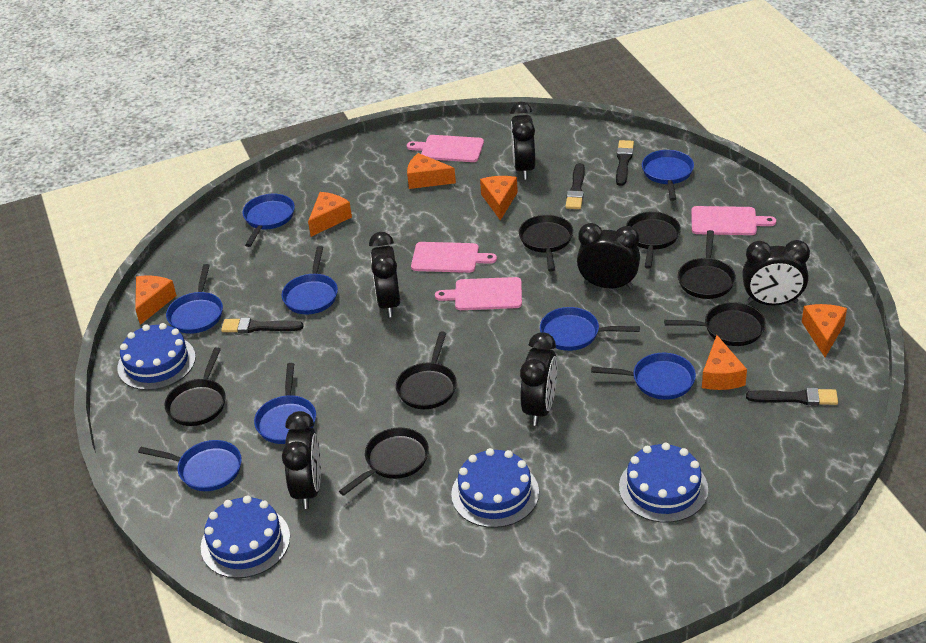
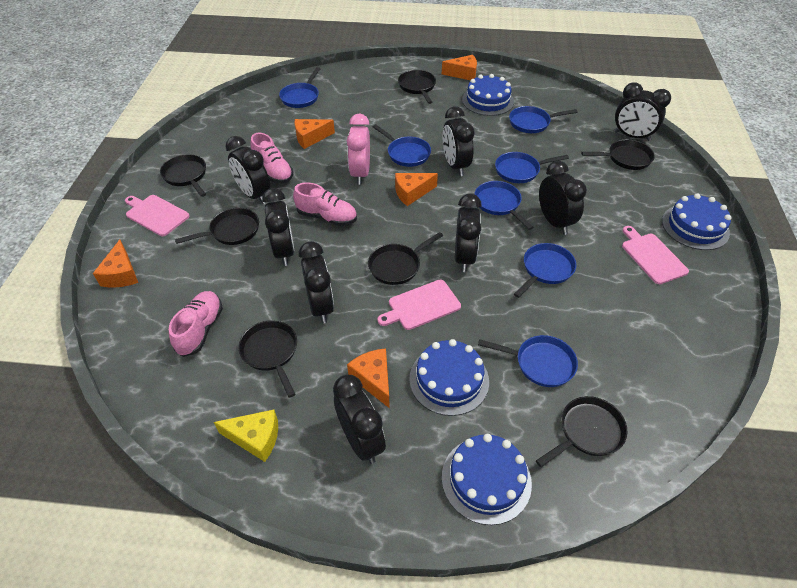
black brush: [221,318,303,333] [565,163,585,209] [616,140,634,186] [746,388,838,405] = 4 -> none = 0
black clock: [282,411,321,509] [369,232,400,317] [510,102,535,180] [520,332,557,426] [577,223,640,288] [742,240,810,306] = 6 -> [225,136,270,204] [262,188,294,266] [299,241,334,324] [333,375,386,464] [443,106,475,176] [455,194,482,272] [539,161,587,235] [614,82,671,141] = 8
blue pan: [138,440,242,491] [166,264,223,334] [242,194,295,247] [254,363,316,444] [282,246,338,314] [540,307,640,351] [591,353,696,400] [642,150,694,201] = 8 -> [279,67,320,108] [373,124,431,167] [474,181,534,230] [478,335,578,387] [495,152,569,183] [509,106,578,133] [514,243,576,298] = 7
orange cheese: [135,276,177,325] [308,192,352,237] [407,153,456,189] [480,176,518,221] [702,335,747,390] [802,304,847,357] = 6 -> [93,240,138,288] [294,119,335,149] [347,348,390,408] [395,173,438,206] [442,55,477,80] = 5
pink clock: none = 0 -> [347,113,370,185] = 1
pink cutting board: [407,135,484,162] [411,242,497,273] [435,277,522,310] [691,206,776,235] = 4 -> [125,195,190,236] [377,280,461,330] [622,226,689,284] = 3
pink shoe: none = 0 -> [169,291,223,357] [250,133,293,183] [293,183,357,226] = 3
yellow cheese: none = 0 -> [214,409,278,462] = 1

